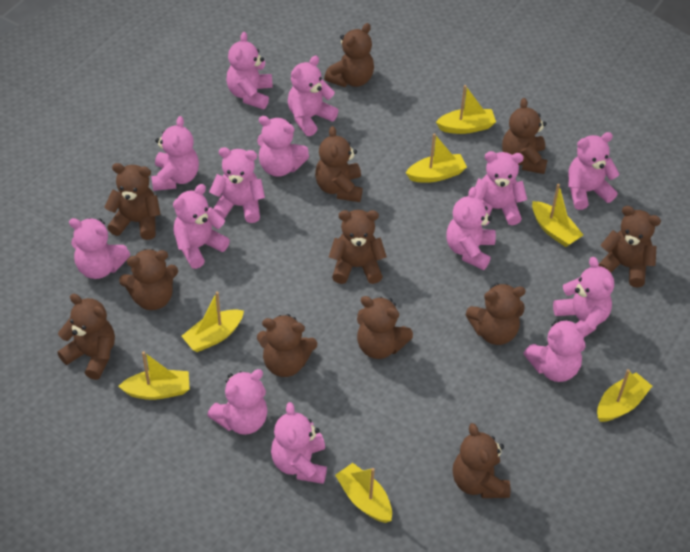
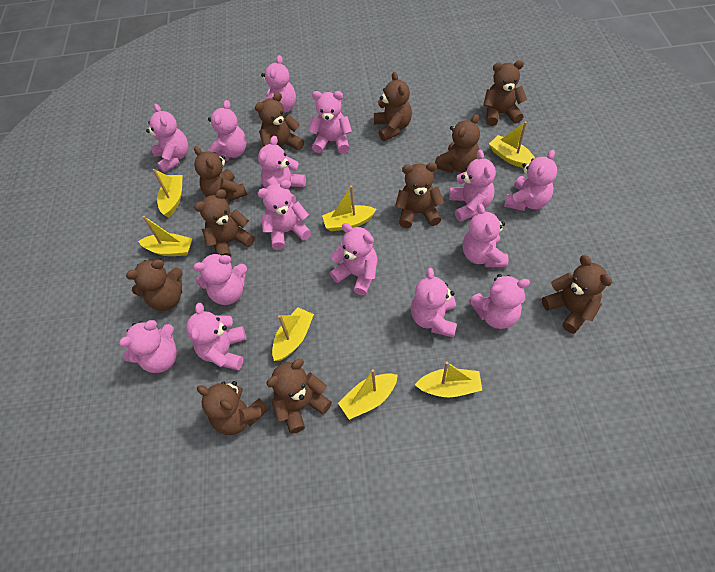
brown teddy bear: [57,294,115,380] [104,163,161,240] [119,249,178,310] [257,314,317,377] [315,126,363,202] [324,23,374,87] [329,210,387,284] [357,296,413,359] [453,423,510,498] [466,283,525,345] [502,98,547,174] [599,206,661,288] = 12 -> [126,259,183,311] [194,146,247,202] [194,189,255,257] [197,381,269,435] [255,92,304,150] [266,359,332,434] [374,72,412,141] [395,162,444,228] [435,114,480,173] [483,60,527,126] [542,255,612,334] = 11
pink teddy bear: [69,218,130,279] [151,116,199,191] [173,184,230,269] [207,369,267,435] [209,147,265,223] [226,32,273,109] [257,116,309,177] [271,402,327,484] [288,56,338,136] [446,187,496,270] [475,151,527,225] [524,319,589,382] [553,257,614,337] [568,132,620,210] = 14 -> [119,320,177,373] [146,104,189,173] [186,303,246,370] [193,253,247,305] [208,100,247,161] [258,136,306,203] [258,180,311,250] [261,55,296,113] [308,91,352,153] [330,223,378,296] [411,268,457,338] [449,149,496,222] [462,204,508,267] [469,274,530,329] [504,150,557,211] = 15

